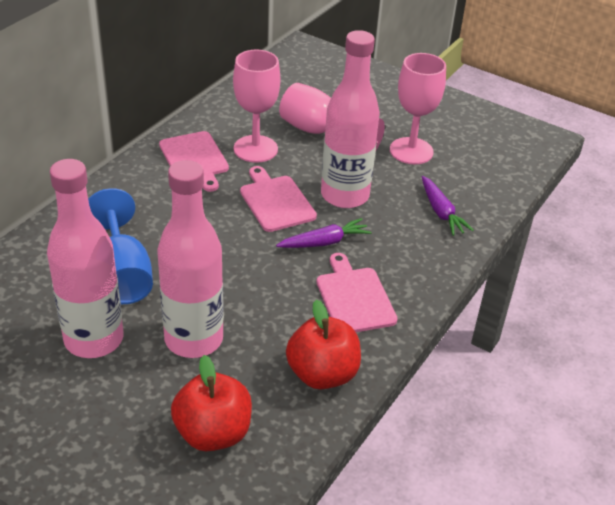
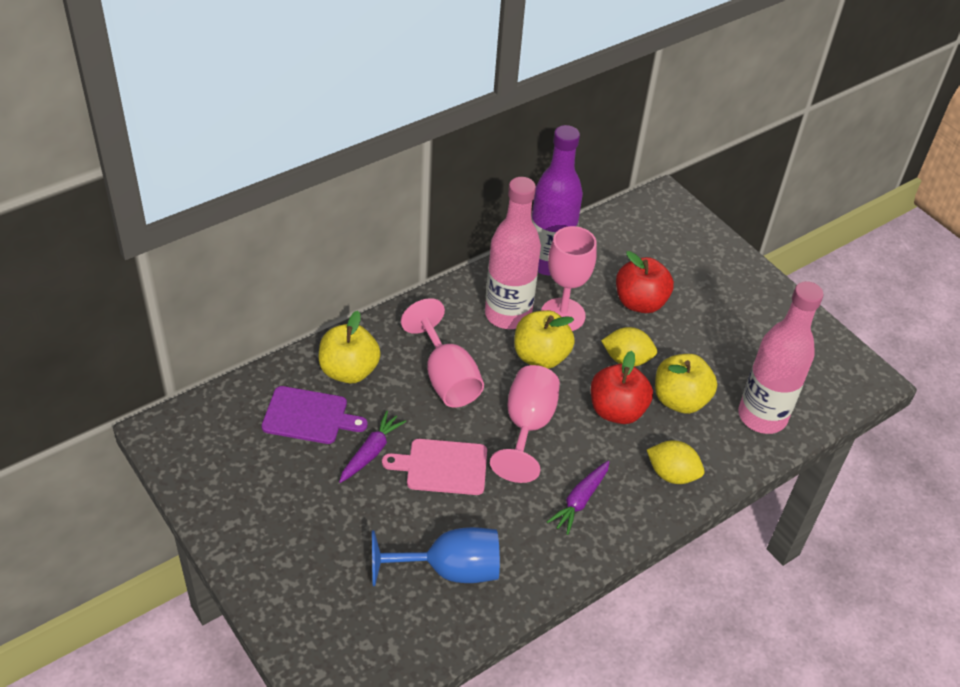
pink bottle: [47,159,124,358] [157,160,224,358] [321,30,380,208] = 3 -> [485,177,541,329] [738,281,824,434] = 2
pink cutting board: [159,131,229,192] [240,166,317,232] [316,253,398,332] = 3 -> [382,439,487,495] = 1
purple bottle: none = 0 -> [531,125,583,276] = 1
purple cutting board: none = 0 -> [261,386,368,444] = 1
yellow apple: none = 0 -> [318,311,381,383] [514,310,575,369] [655,354,717,414] = 3
yellow lemon: none = 0 -> [601,327,657,366] [647,440,704,484] = 2

